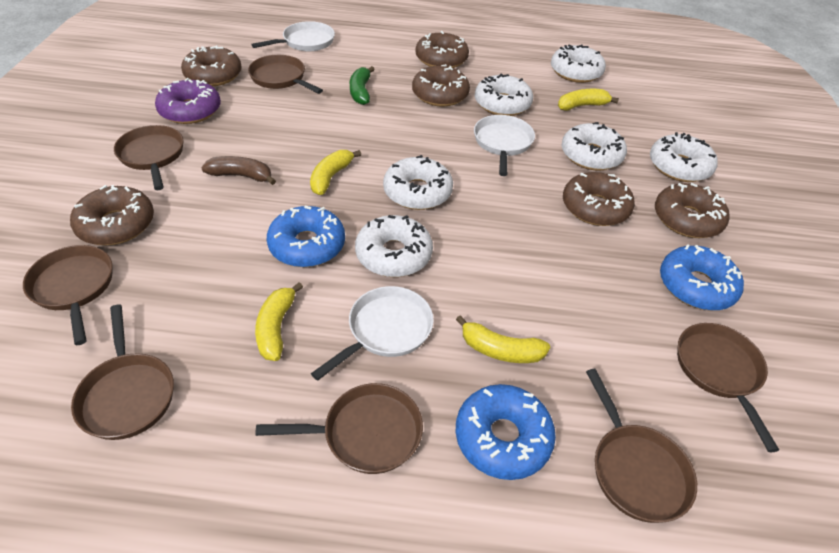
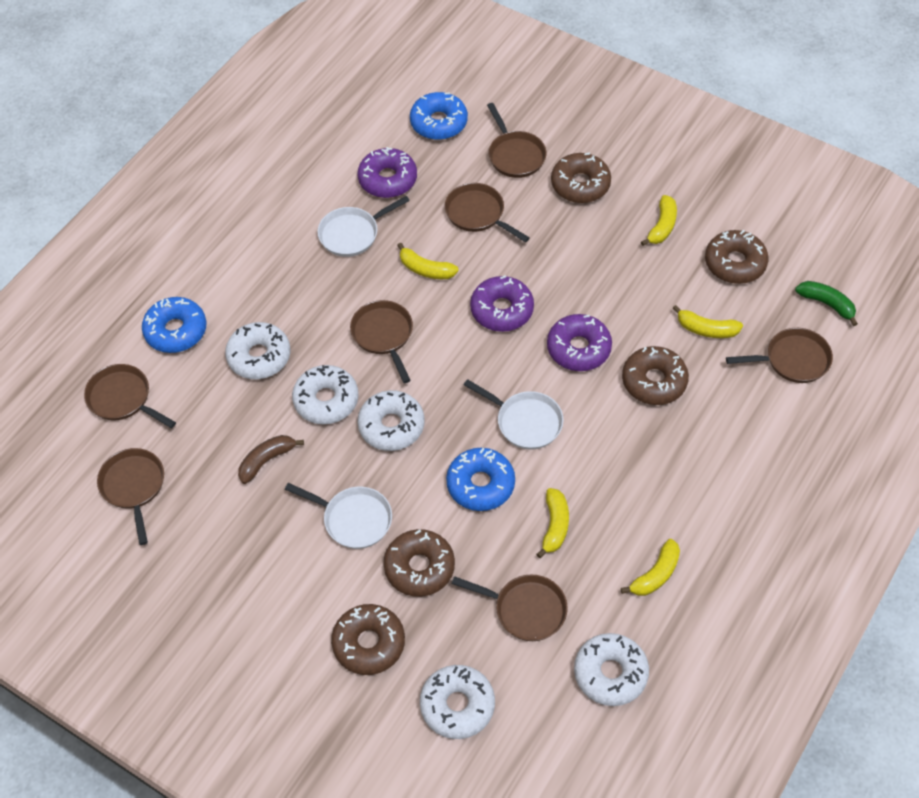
brown donut: [70,185,154,245] [181,45,242,86] [412,64,470,107] [415,31,469,68] [563,172,635,226] [655,183,730,238] = 6 -> [331,604,405,675] [383,529,455,597] [551,152,611,203] [622,346,689,405] [705,230,768,284] = 5
purple donut: [155,78,221,124] = 1 -> [358,147,417,198] [470,276,534,332] [547,314,612,371] = 3
white donut: [355,215,433,277] [383,155,453,210] [475,73,533,116] [551,44,606,83] [562,122,627,171] [650,132,718,182] = 6 -> [225,322,291,379] [292,365,359,424] [357,390,425,451] [420,665,495,739] [574,633,649,706] = 5
yellow banana: [255,282,303,361] [310,150,361,195] [456,315,550,363] [558,89,619,111] = 4 -> [397,243,459,279] [536,488,569,558] [621,539,680,596] [641,195,677,246] [673,305,743,338] = 5

